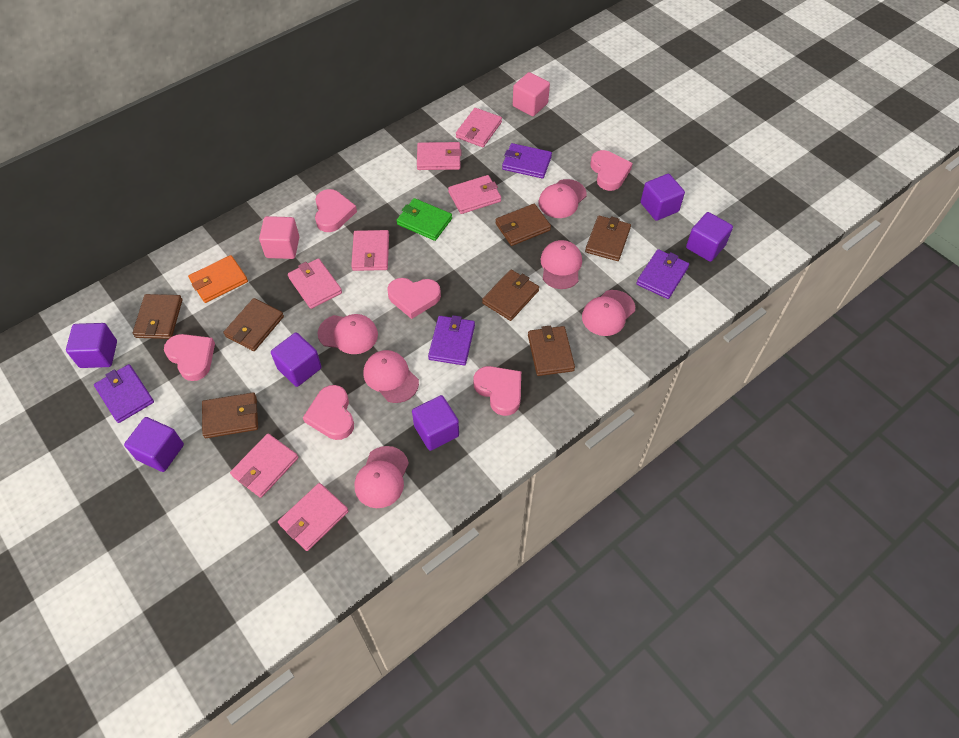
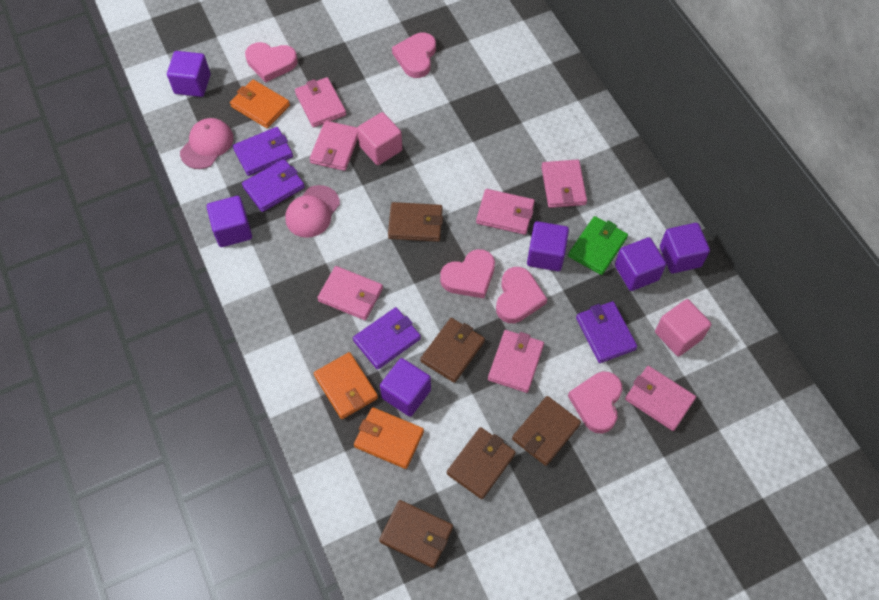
brown wallet: [133,294,182,339] [202,392,258,438] [223,298,284,351] [482,270,539,321] [495,204,551,246] [528,325,575,376] [585,216,631,261] = 7 -> [379,500,453,568] [388,202,443,242] [420,318,485,383] [447,427,516,499] [512,396,581,466] = 5
orange wallet: [188,255,248,303] = 1 -> [230,80,290,128] [314,352,378,419] [354,407,424,469] = 3
pink cap: [318,314,378,354] [355,446,409,508] [363,350,419,403] [539,179,587,218] [541,240,582,289] [582,290,635,336] = 6 -> [180,118,233,169] [285,185,340,238] = 2
pink heart: [164,334,215,381] [303,385,354,440] [315,189,357,232] [387,278,441,319] [473,366,521,416] [590,150,633,191] = 6 -> [245,42,298,83] [392,33,436,78] [440,249,495,298] [496,267,547,323] [568,371,622,433] = 5

